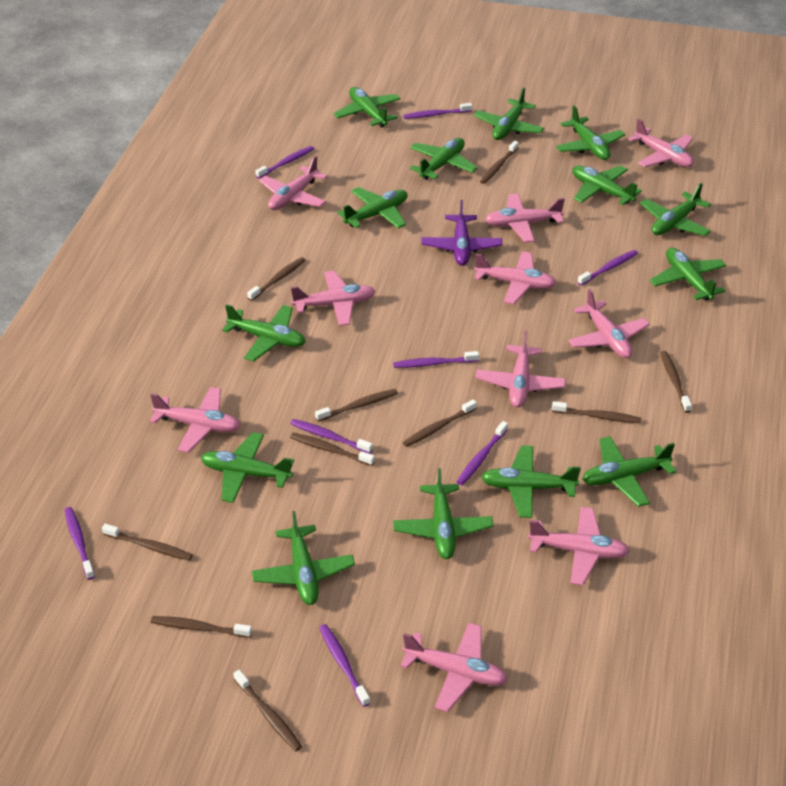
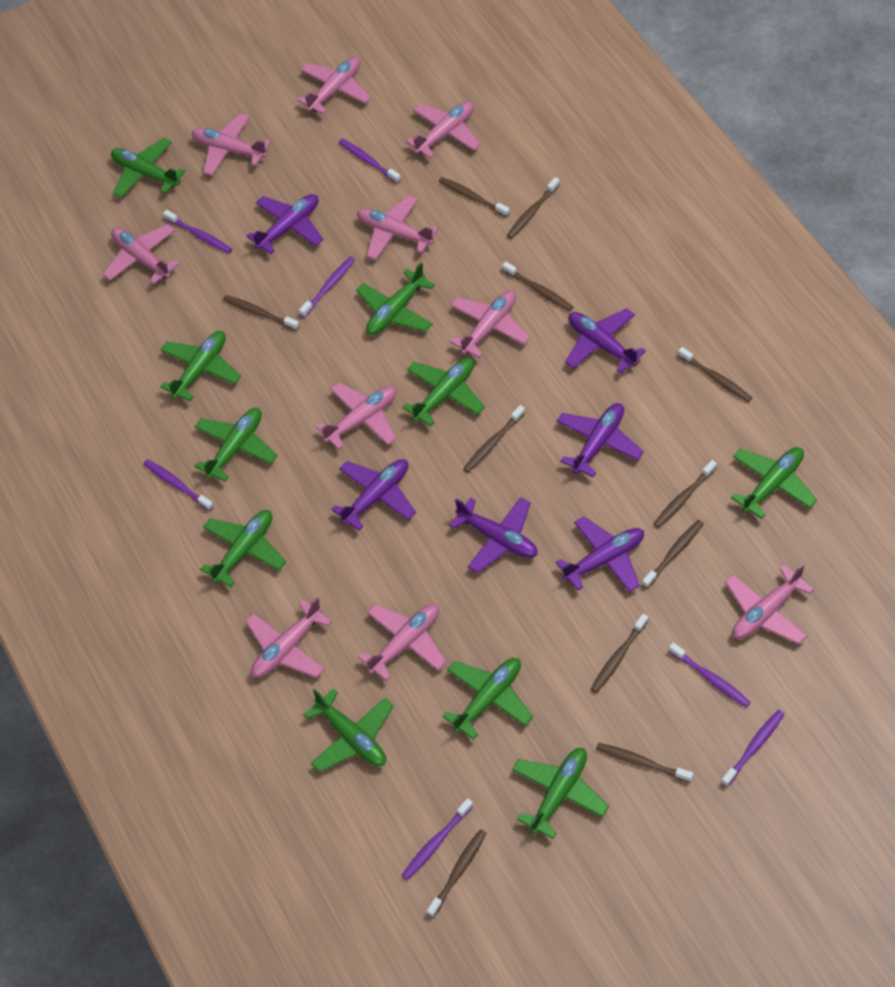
brown toothbrush: [102,524,193,561] [151,616,252,638] [233,670,302,751] [247,257,306,301] [290,433,375,466] [315,389,398,421] [403,399,477,447] [480,141,519,184] [552,401,642,423] [660,351,692,413] = 10 -> [223,295,299,331] [427,829,487,918] [439,177,510,217] [463,405,525,472] [502,261,573,311] [506,177,560,239] [591,614,648,693] [596,743,693,782] [642,520,704,588] [653,460,717,528] [678,347,752,402] = 11
green plane: [201,432,294,503] [222,304,306,361] [252,511,355,605] [334,87,401,128] [337,187,408,229] [393,468,493,559] [410,138,478,180] [474,88,544,140] [481,445,581,518] [556,105,625,160] [572,165,642,205] [582,436,676,507] [640,183,711,236] [650,248,727,301] = 14 -> [111,138,186,198] [160,331,241,401] [194,408,277,482] [200,510,286,587] [304,688,394,772] [356,262,435,335] [402,358,485,426] [442,658,533,740] [512,748,609,839] [731,447,817,519] = 10
purple plane: [421,200,502,266] = 1 -> [247,194,324,254] [331,459,416,530] [449,497,538,573] [556,403,644,477] [556,517,644,592] [565,308,646,373] = 6
purple toothbrush: [65,507,95,580] [255,146,314,179] [290,419,373,454] [319,624,370,707] [393,351,479,368] [403,103,472,119] [457,421,508,485] [578,250,638,285] = 8 -> [144,459,214,511] [163,210,232,253] [299,256,355,318] [339,139,401,183] [402,798,473,880] [669,643,751,708] [721,710,784,787] = 7

